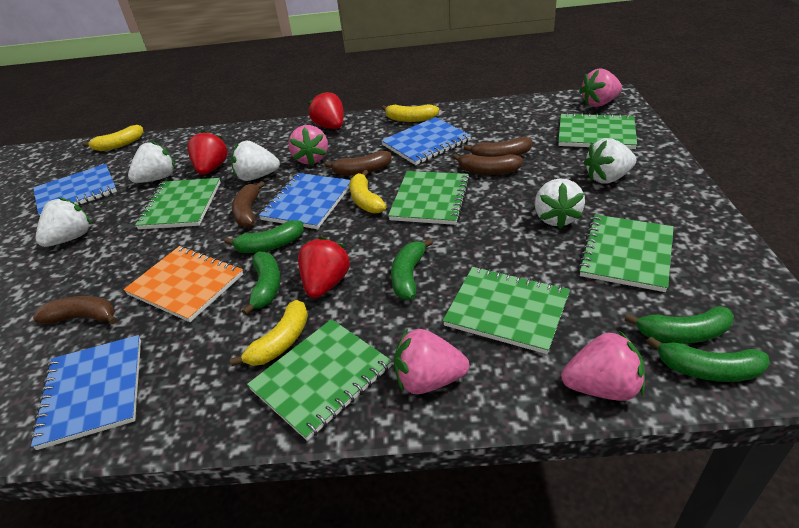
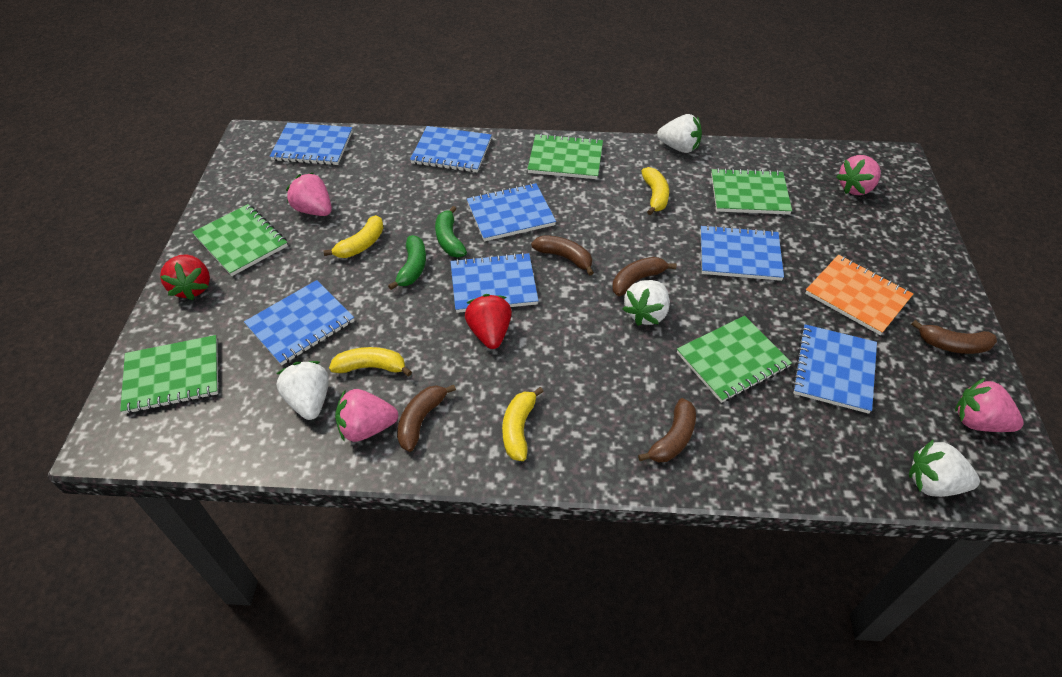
blue notebook: [30,335,141,450] [33,164,117,215] [259,173,350,229] [381,117,471,165] = 4 -> [244,280,354,365] [269,123,353,165] [410,126,492,172] [450,252,538,313] [467,183,556,241] [700,225,784,281] [792,324,877,414] = 7
green banana: [224,220,304,253] [242,252,281,315] [391,238,433,300] [625,306,734,344] [647,336,770,382] = 5 -> [388,235,426,290] [435,206,467,257] = 2
green notebook: [135,178,221,229] [247,319,392,441] [388,171,470,225] [443,267,570,354] [558,112,637,149] [578,214,674,292] = 6 -> [120,335,218,414] [192,204,288,276] [527,134,603,179] [677,316,792,403] [711,168,792,214] = 5
red strawberry: [187,130,228,175] [298,236,351,298] [308,91,344,129] = 3 -> [160,254,210,301] [465,294,512,349] = 2
white strawberry: [36,197,91,247] [128,141,175,183] [231,140,280,181] [534,178,585,229] [583,138,636,184] = 5 -> [277,361,329,420] [623,280,670,326] [657,114,702,153] [909,440,980,497] = 4

